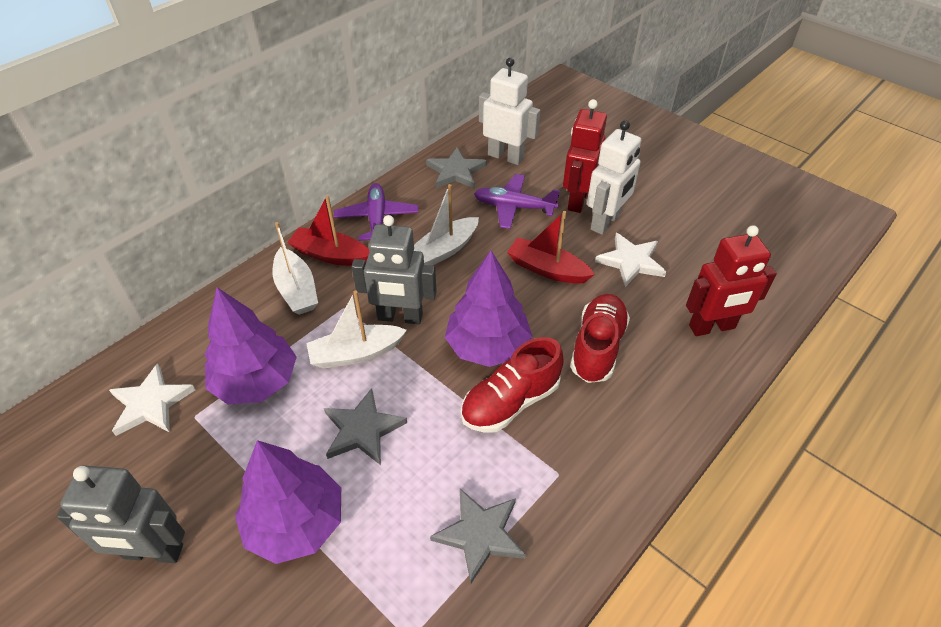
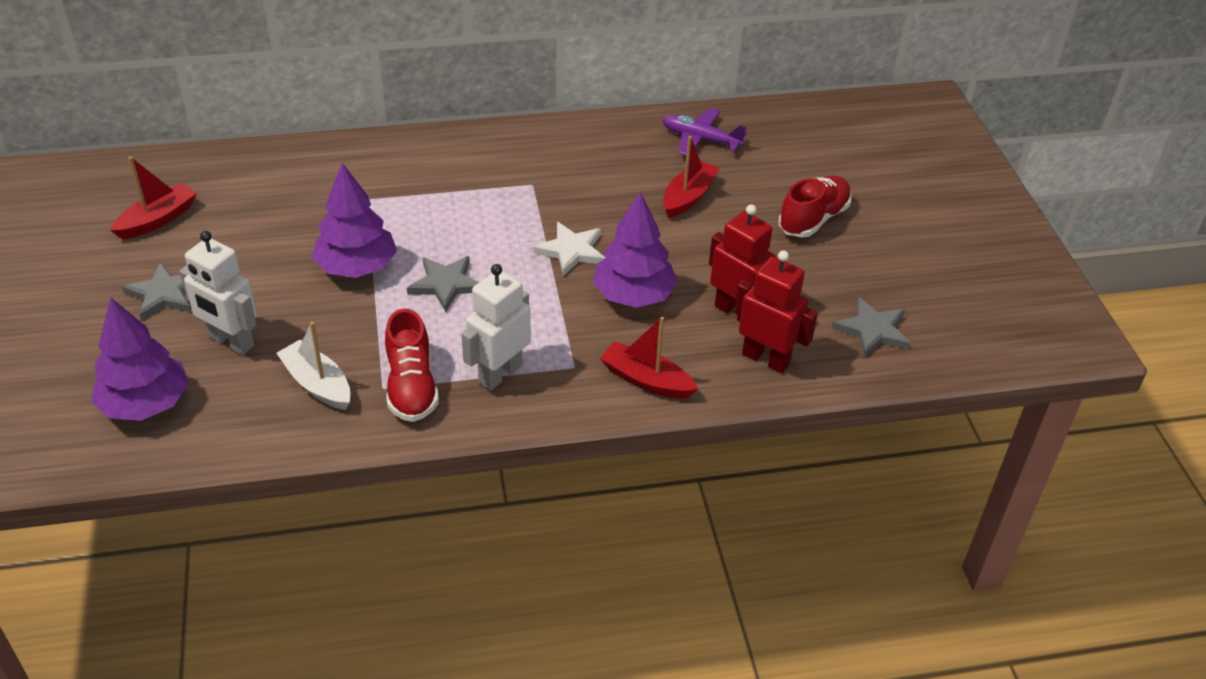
grey robot: [57,465,185,563] [352,215,437,324] = 2 -> none = 0
purple plane: [334,183,419,241] [474,174,560,229] = 2 -> [662,108,747,156] = 1
red boat: [287,195,369,266] [507,211,595,284] = 2 -> [110,157,197,239] [600,317,698,398] [663,136,720,218] = 3
white boat: [273,222,318,315] [306,291,407,369] [414,184,479,266] = 3 -> [276,322,351,410] = 1
white star: [109,363,195,436] [595,233,666,287] = 2 -> [533,222,605,276] = 1

